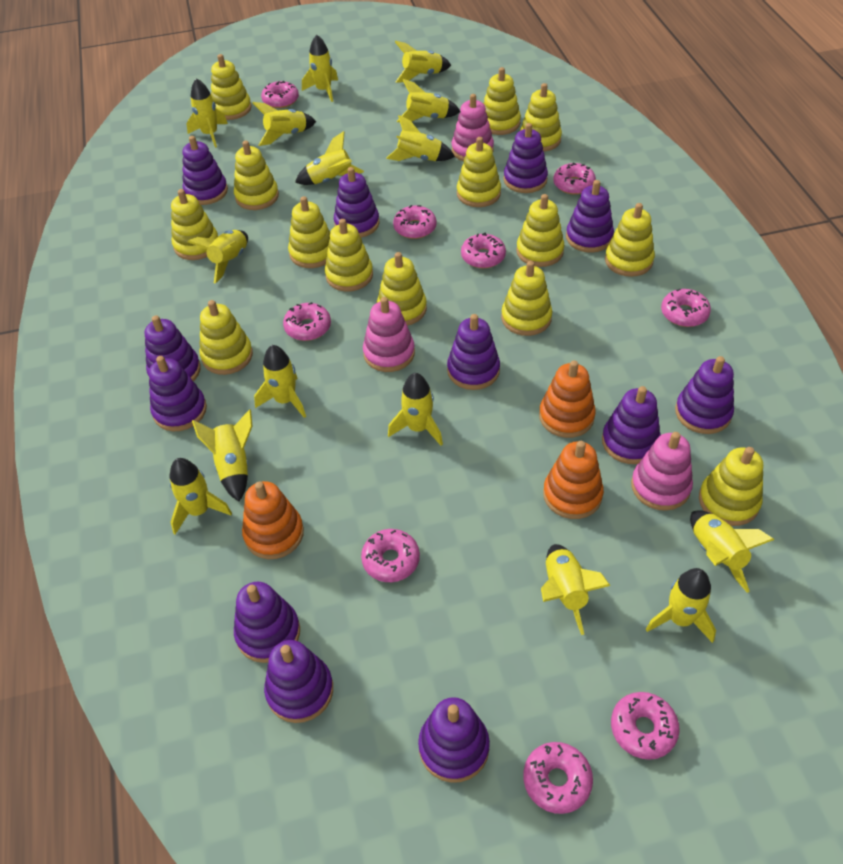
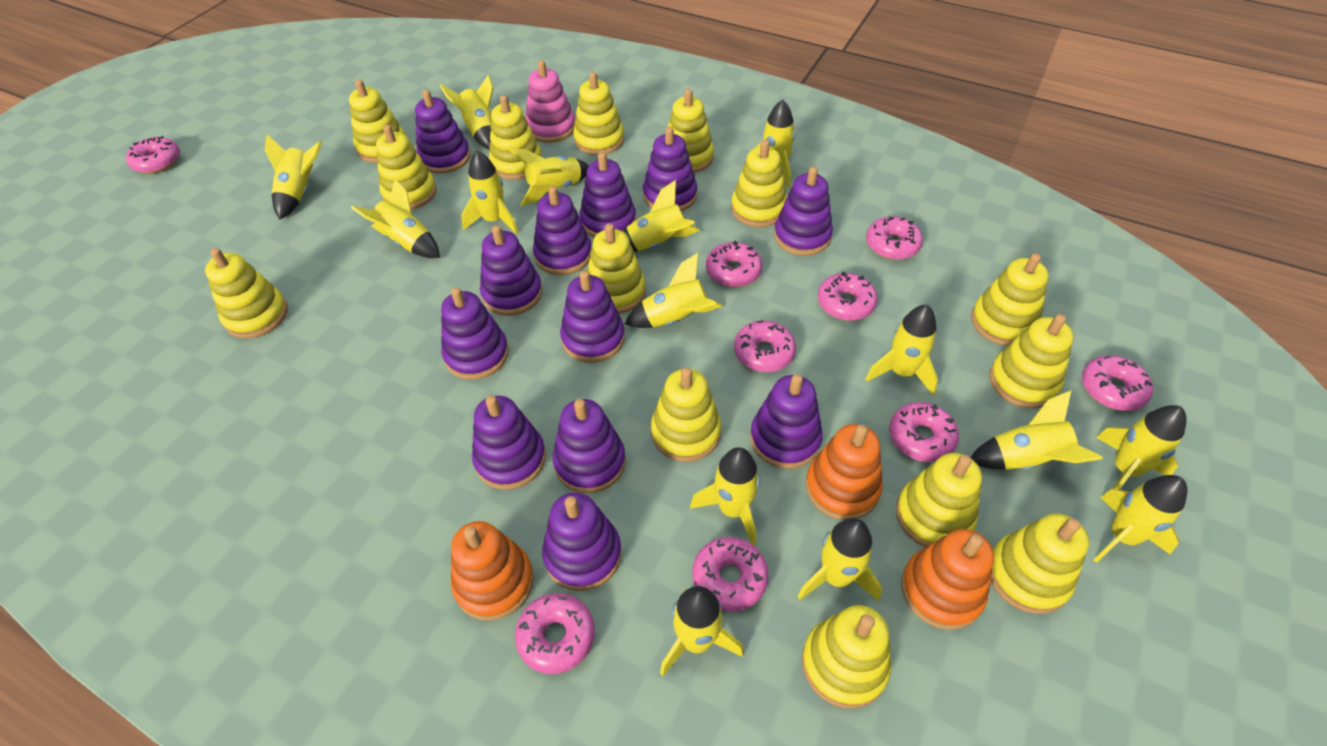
pink stacking toy: [363,297,415,372] [452,94,494,161] [631,432,693,511] = 3 -> [525,60,575,143] = 1

